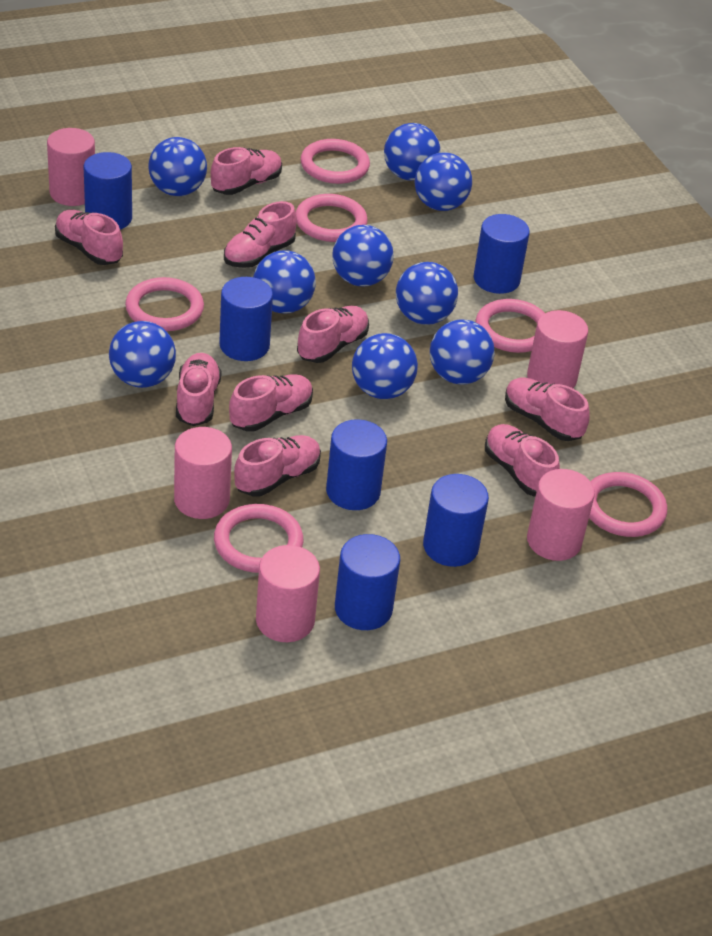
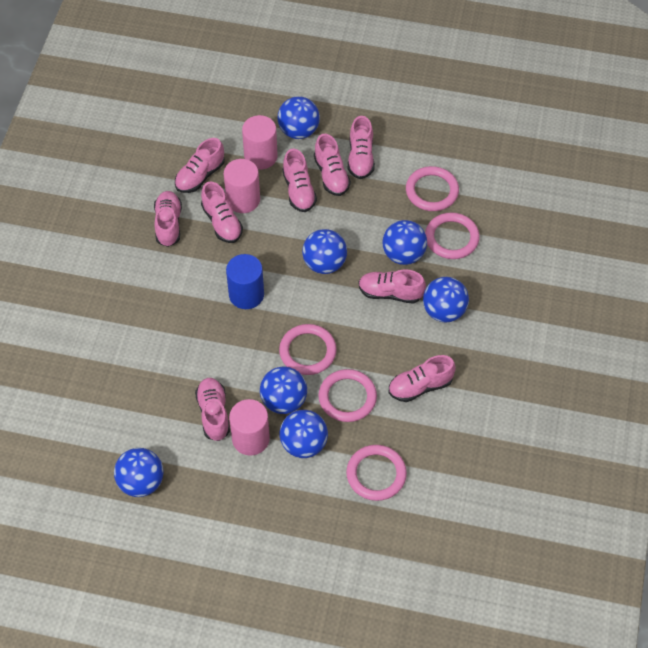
blue ball: [109,321,176,388] [148,137,207,196] [253,250,316,313] [332,225,394,286] [352,333,418,399] [384,123,441,181] [396,262,458,325] [415,152,472,211] [430,319,495,385] = 9 -> [114,448,164,497] [260,367,307,414] [278,96,320,139] [280,410,328,458] [302,229,347,274] [383,220,427,265] [423,277,469,323] = 7
blue cylinder: [84,152,132,230] [219,277,273,361] [326,419,387,510] [335,534,400,630] [423,474,489,567] [474,214,530,294] = 6 -> [226,254,264,309] = 1
pink cylinder: [47,128,95,206] [174,427,232,519] [256,545,320,642] [527,310,588,388] [527,469,595,561] = 5 -> [224,159,260,213] [229,399,270,456] [242,115,277,169] = 3
pink ring: [125,277,204,331] [214,504,303,573] [296,194,368,242] [301,139,370,184] [476,299,545,353] [589,472,667,537] = 6 -> [279,324,337,375] [318,369,377,422] [346,445,407,501] [406,166,459,211] [425,212,480,259] = 5

